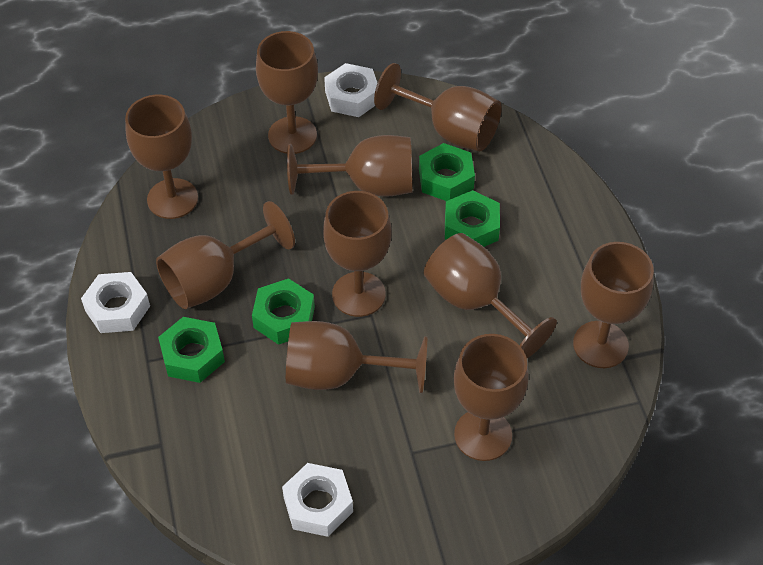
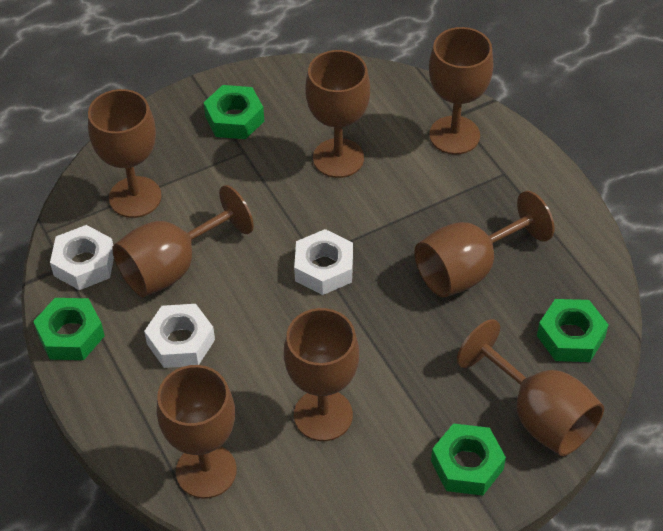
brown goblet: [125,95,198,219] [156,201,295,309] [256,31,318,154] [286,321,427,393] [287,135,413,197] [323,191,392,317] [374,63,502,152] [424,233,557,358] [454,334,529,461] [573,242,654,368] = 10 -> [88,89,162,218] [112,185,254,297] [157,365,237,499] [284,308,359,441] [305,50,370,178] [414,191,554,297] [429,27,493,155] [457,319,604,456] = 8

